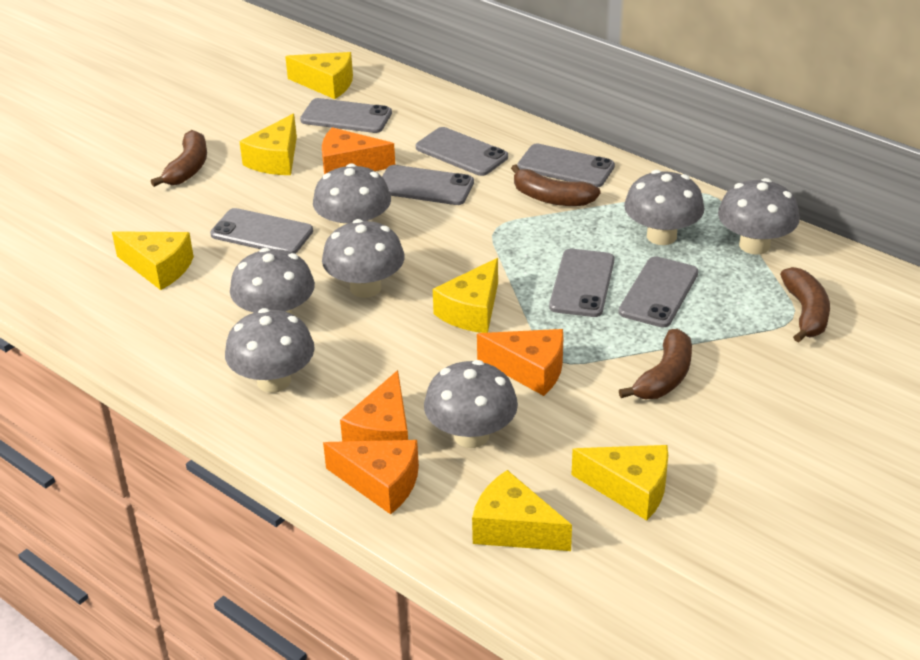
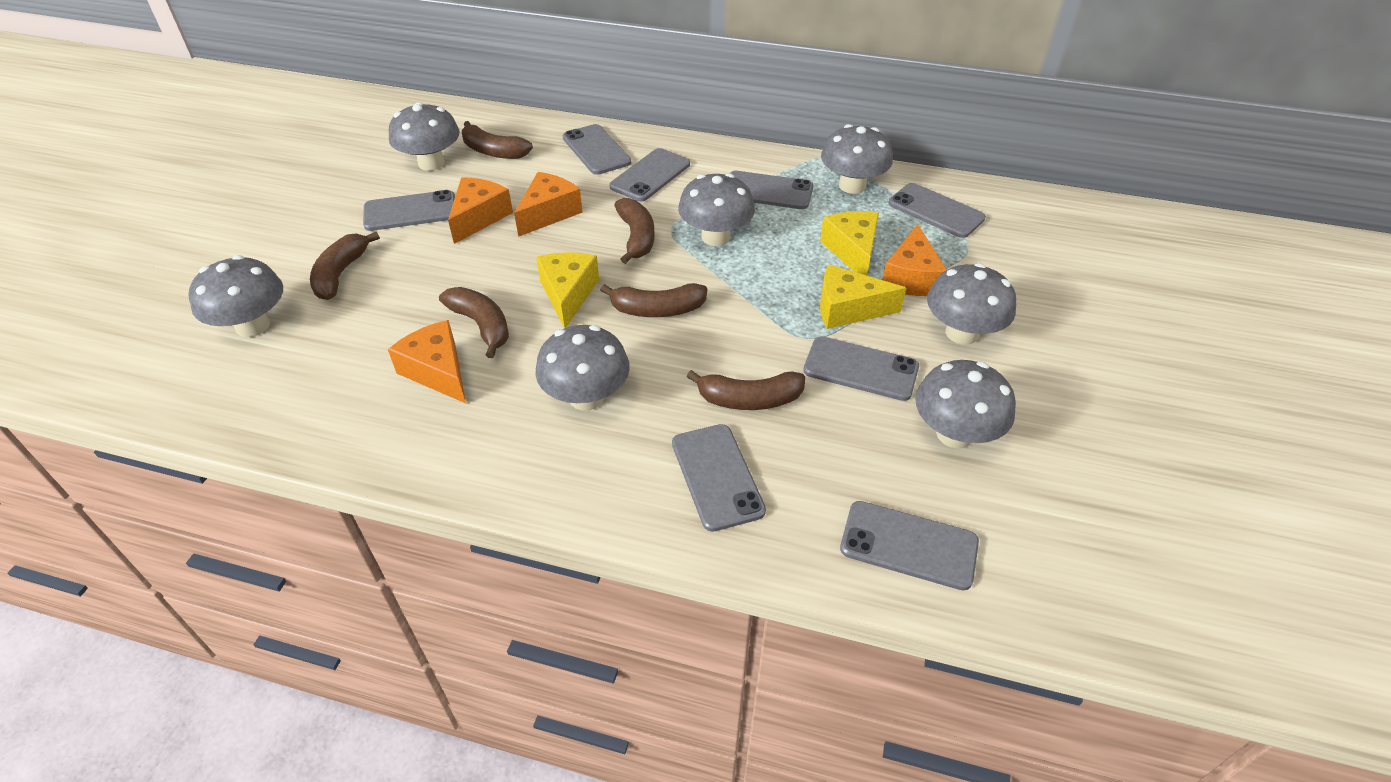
brown banana: [151,130,207,187] [511,165,600,206] [619,329,692,399] [780,267,830,343] = 4 -> [310,232,380,300] [439,287,509,358] [462,121,533,159] [600,283,707,317] [614,198,655,264] [687,370,805,410] = 6
grey phone: [210,208,313,254] [300,98,392,133] [382,165,474,205] [416,127,508,176] [518,144,615,187] [549,249,615,317] [619,256,698,327] = 7 -> [363,190,455,231] [562,124,631,175] [609,148,690,201] [672,424,766,532] [730,171,813,209] [803,336,919,401] [840,501,979,590] [888,183,986,238] = 8
yellow cheese: [112,231,194,290] [239,114,297,175] [285,52,353,99] [433,258,498,333] [472,470,572,551] [572,445,668,521] = 6 -> [536,252,599,328] [820,211,879,275] [820,265,906,329] = 3

